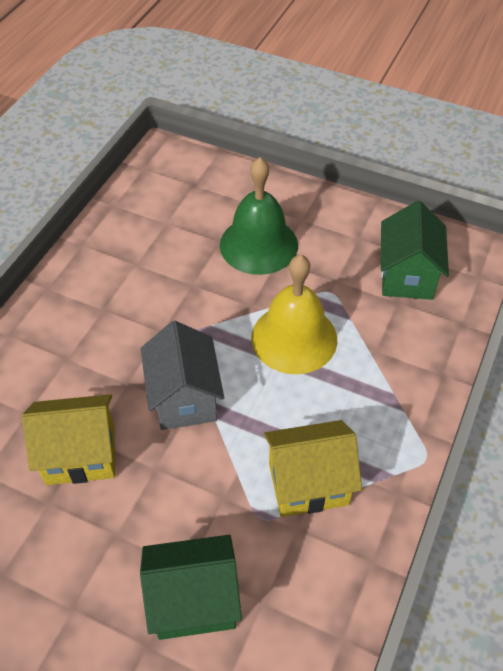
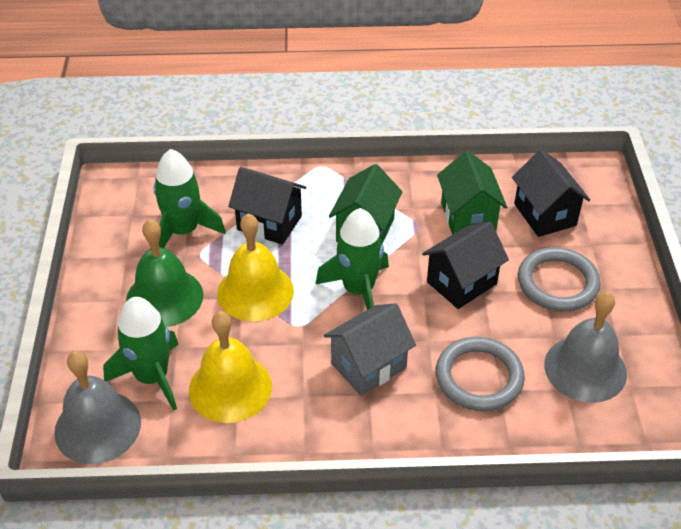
black house: none = 0 -> [228,167,306,245] [422,221,509,309] [512,149,590,237] = 3
green rocket: none = 0 -> [103,297,178,411] [154,149,226,248] [315,208,389,310] = 3
grey bell: none = 0 -> [54,351,141,464] [544,292,627,403] = 2
grey ring: none = 0 -> [436,337,525,411] [518,247,601,312] = 2
yellow bell: [251,254,337,374] = 1 -> [189,311,272,423] [217,213,294,322] = 2
yellow house: [22,394,115,485] [264,420,362,517] = 2 -> none = 0

